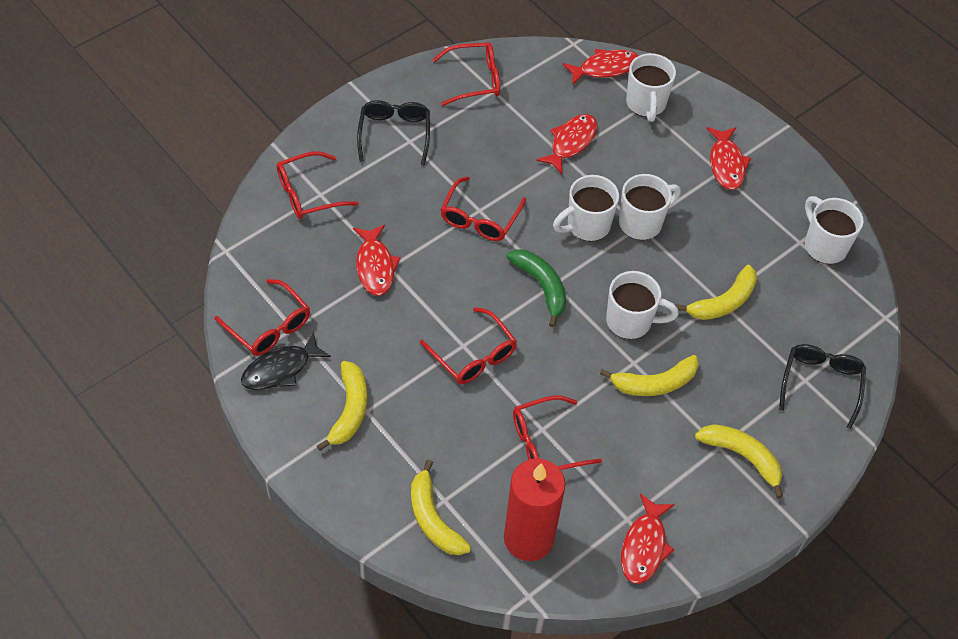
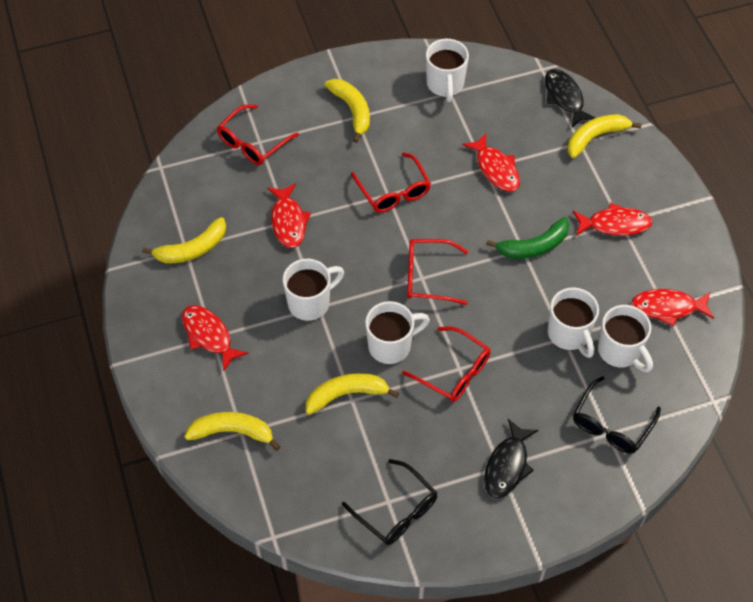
black fish: [241,332,331,390] = 1 -> [484,419,538,498] [545,69,596,127] = 2
red candle: [504,458,565,561] = 1 -> none = 0
red glasses: [214,279,310,356] [277,151,359,219] [420,307,517,384] [432,42,500,106] [440,177,526,241] [513,396,602,470] = 6 -> [217,104,299,165] [351,152,431,213] [402,327,491,402] [407,239,469,305] = 4

